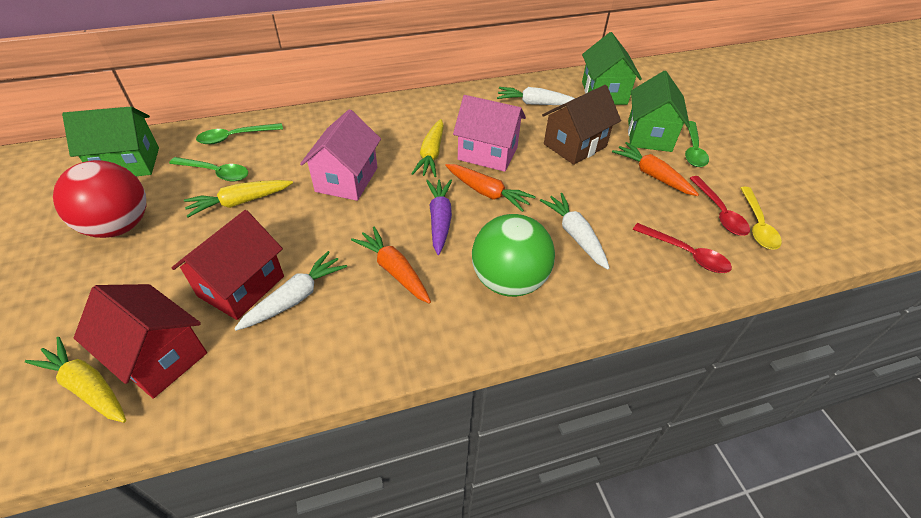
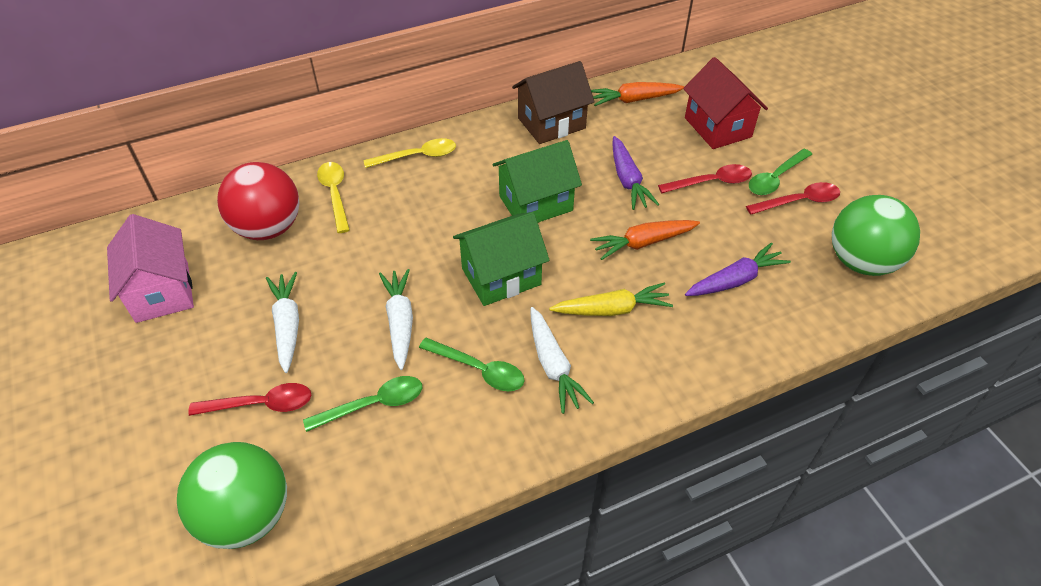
green ball: [472,214,555,297] = 1 -> [177,442,287,549] [832,195,920,276] = 2
green house: [62,107,159,176] [582,32,642,105] [628,71,690,152] = 3 -> [453,212,550,306] [492,140,582,223] = 2
orange carrot: [351,227,431,304] [445,164,536,212] [612,142,699,196] = 3 -> [590,220,700,260] [591,82,685,106] = 2
pink house: [300,109,381,201] [453,95,526,172] = 2 -> [107,214,194,323] = 1
purple carrot: [426,180,452,255] = 1 -> [612,136,659,210] [685,243,791,296] = 2
red house: [74,284,207,398] [172,210,284,320] = 2 -> [683,57,768,149] = 1
red spoon: [633,223,732,273] [690,176,750,236] = 2 -> [188,383,311,416] [658,164,752,193] [746,182,840,215] = 3
yellow carrot: [25,337,126,423] [184,180,293,217] [411,119,444,177] = 3 -> [549,283,673,316] = 1
yellow spoon: [741,187,782,250] = 1 -> [317,162,350,233] [363,138,456,168] = 2

